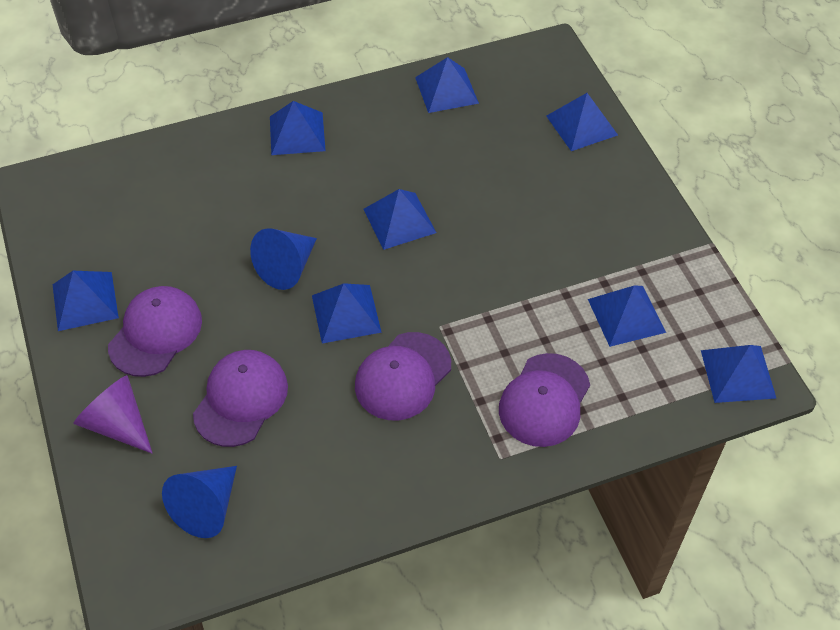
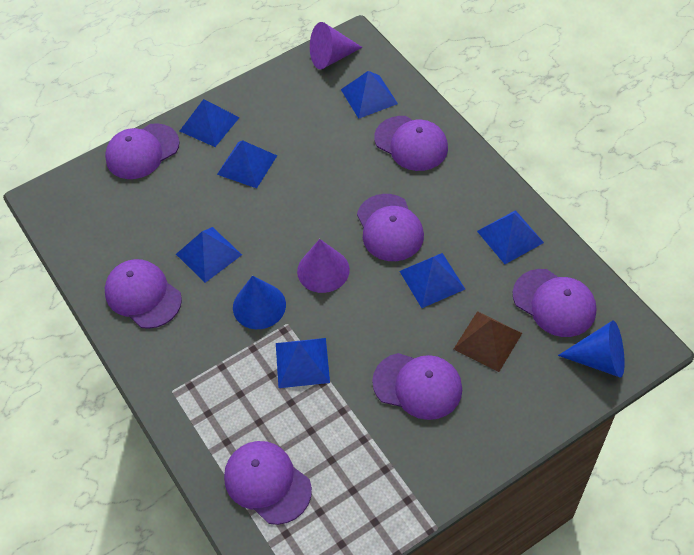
blue pyramid: [52,271,119,331] [270,101,326,155] [312,283,382,343] [364,189,436,250] [415,57,479,113] [546,93,618,151] [588,285,666,347] [701,345,776,403] = 8 -> [176,227,242,283] [180,99,240,147] [217,140,277,188] [276,338,330,388] [341,71,398,119] [400,253,465,308] [477,210,544,264] = 7
brown pyramid: none = 0 -> [454,311,522,372] = 1
purple cap: [108,286,202,377] [193,350,288,447] [355,332,451,420] [499,353,590,447] = 4 -> [105,123,180,179] [105,259,182,329] [224,441,312,525] [357,194,424,261] [372,353,462,420] [374,116,448,171] [513,269,596,337] = 7
purple cone: [73,375,152,453] = 1 -> [297,239,350,293] [310,22,363,69] = 2

